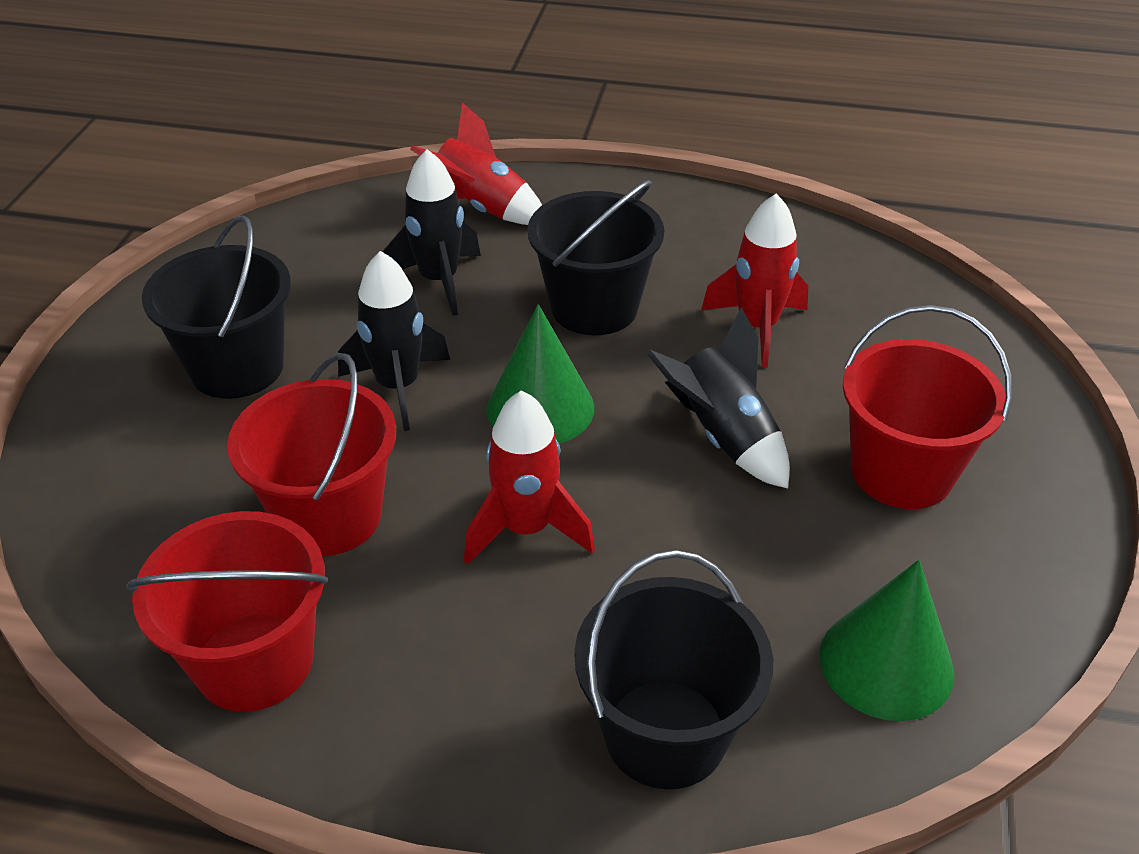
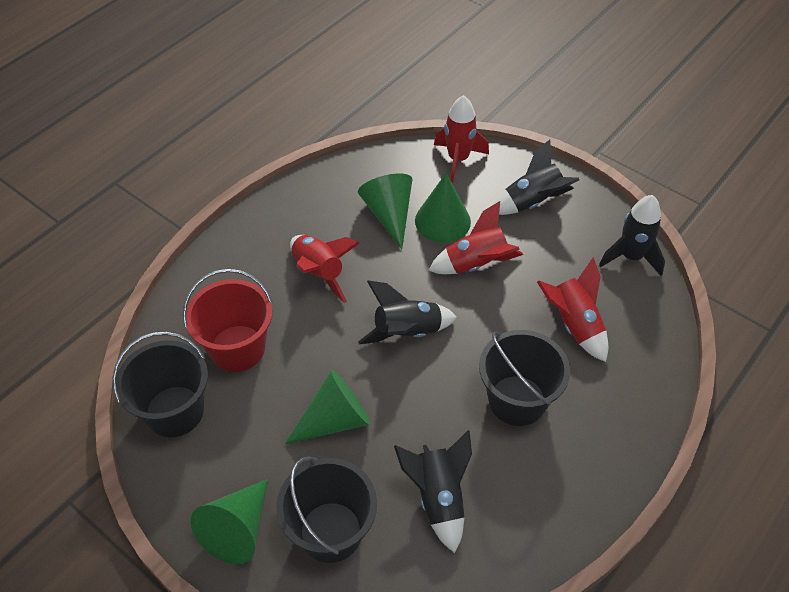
black rocket: [338,251,450,431] [383,149,481,316] [646,307,790,488] = 3 -> [358,281,457,344] [394,430,472,553] [494,140,579,215] [599,195,665,276] = 4
green cone: [487,304,594,444] [820,560,954,721] = 2 -> [191,479,268,564] [285,369,371,444] [358,174,412,249] [415,173,471,243] = 4
red bucket: [127,511,328,712] [227,353,396,556] [843,305,1012,509] = 3 -> [183,269,273,372] = 1
red rocket: [410,103,542,225] [464,390,595,565] [701,193,808,368] = 3 -> [290,235,360,303] [429,201,523,274] [434,95,489,182] [537,257,609,362] = 4

